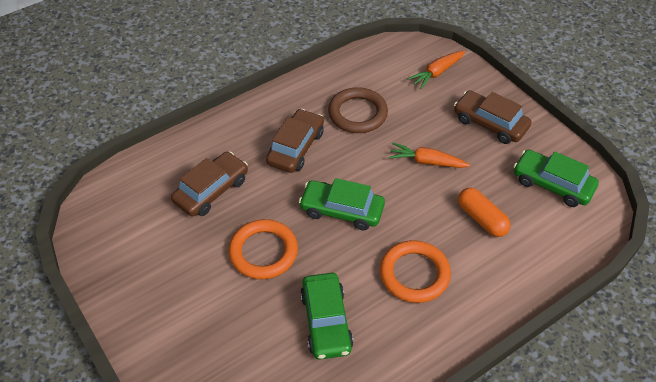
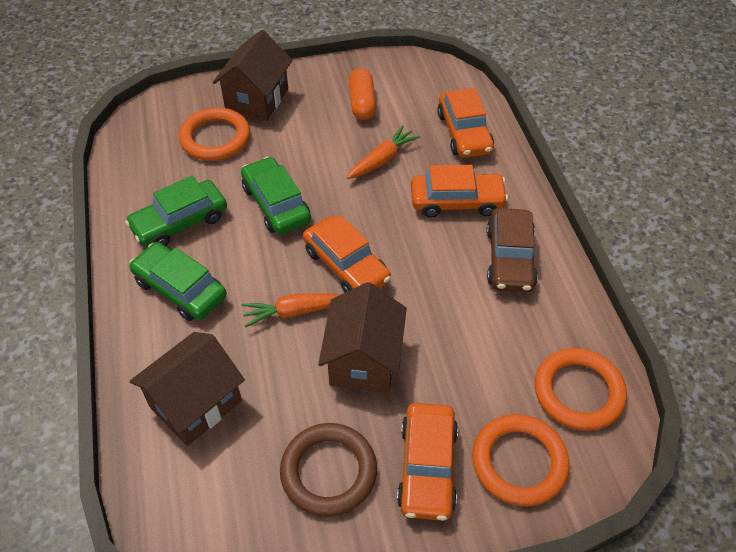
brown car: [171,152,248,217] [266,109,324,173] [454,90,532,144] = 3 -> [486,208,538,292] = 1
brown house: none = 0 -> [130,332,245,446] [213,30,292,121] [318,282,407,392] = 3
orange car: none = 0 -> [303,215,391,293] [397,403,458,521] [411,165,508,218] [437,88,494,158] = 4
orange ring: [229,219,298,279] [380,240,451,303] = 2 -> [179,107,250,161] [472,414,570,507] [535,348,627,431] = 3

